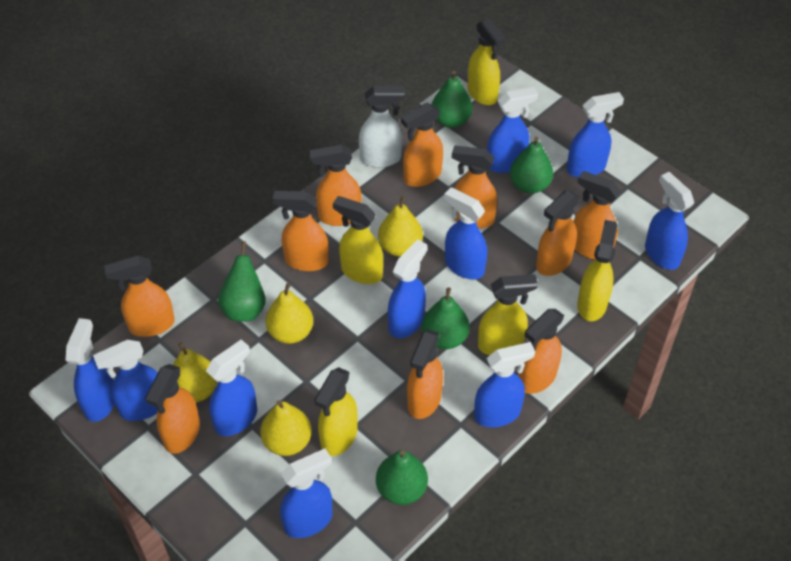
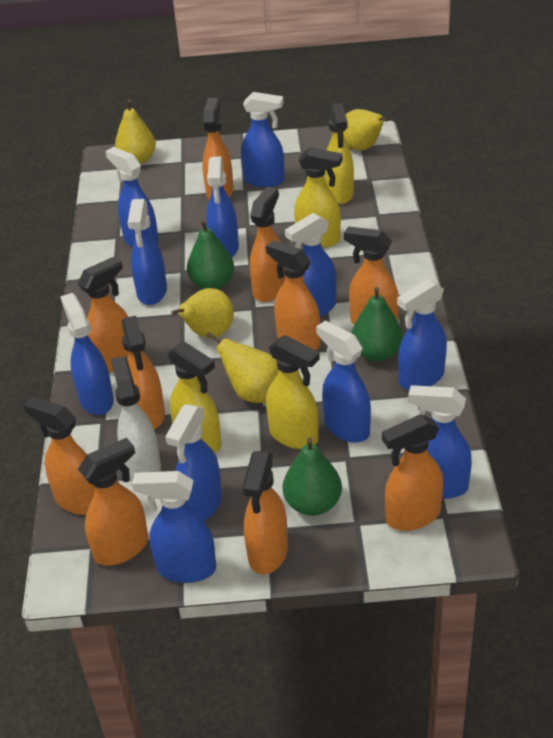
blue spray bottle: [66,318,115,422] [93,340,158,421] [206,339,257,436] [280,448,332,538] [388,239,428,338] [444,187,487,279] [474,342,535,427] [487,87,538,173] [567,92,624,178] [645,172,694,270] = 10 -> [60,293,114,415] [105,147,159,248] [128,199,167,305] [132,471,216,583] [165,404,222,521] [206,157,239,258] [241,92,285,187] [285,213,337,317] [316,320,371,443] [397,279,447,390] [408,385,472,499] = 11
green pear: [218,241,266,321] [376,450,428,505] [422,287,469,349] [432,71,472,128] [510,137,553,194] = 5 -> [187,220,234,289] [283,437,342,516] [351,287,403,361] = 3
yellow spray bottle: [314,367,358,456] [333,196,383,284] [467,19,506,105] [478,274,538,355] [577,220,617,321] = 5 -> [168,341,221,453] [266,335,320,449] [294,147,342,248] [324,103,354,204] = 4

